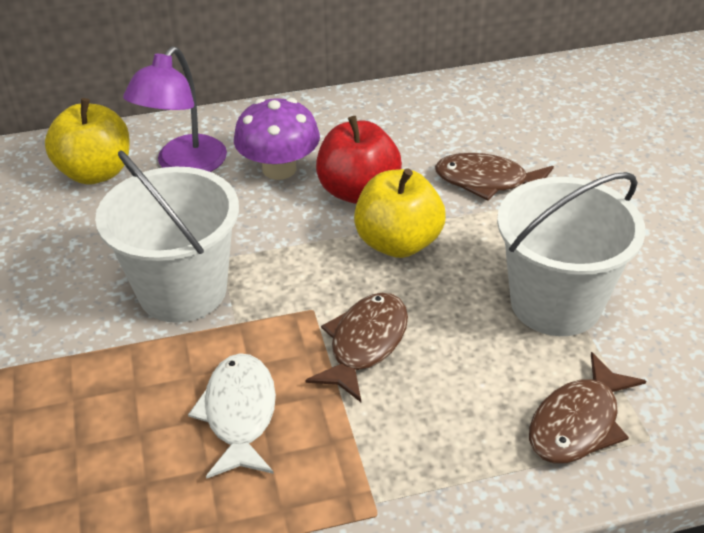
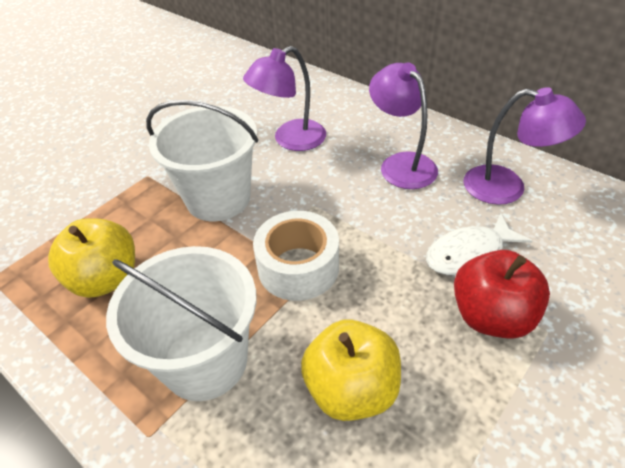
brown fish: [305,293,408,402] [435,153,554,200] [529,352,646,464] = 3 -> none = 0
purple lamp: [123,47,227,172] = 1 -> [243,46,326,151] [369,62,438,189] [464,87,586,205] = 3
purple mushroom: [234,98,320,180] = 1 -> none = 0
white tape: none = 0 -> [253,211,339,301] = 1

